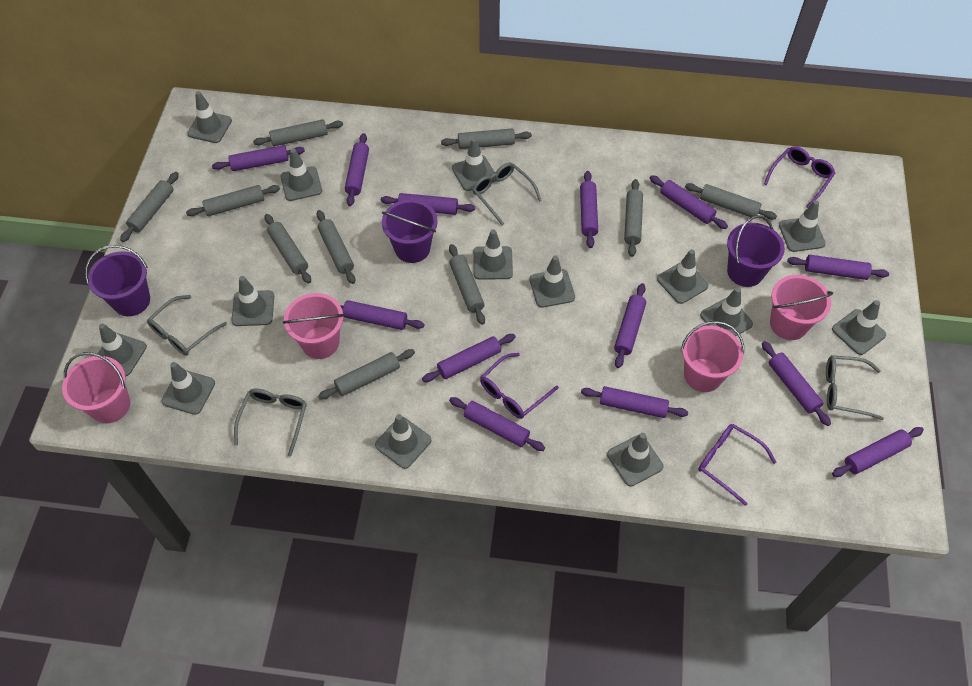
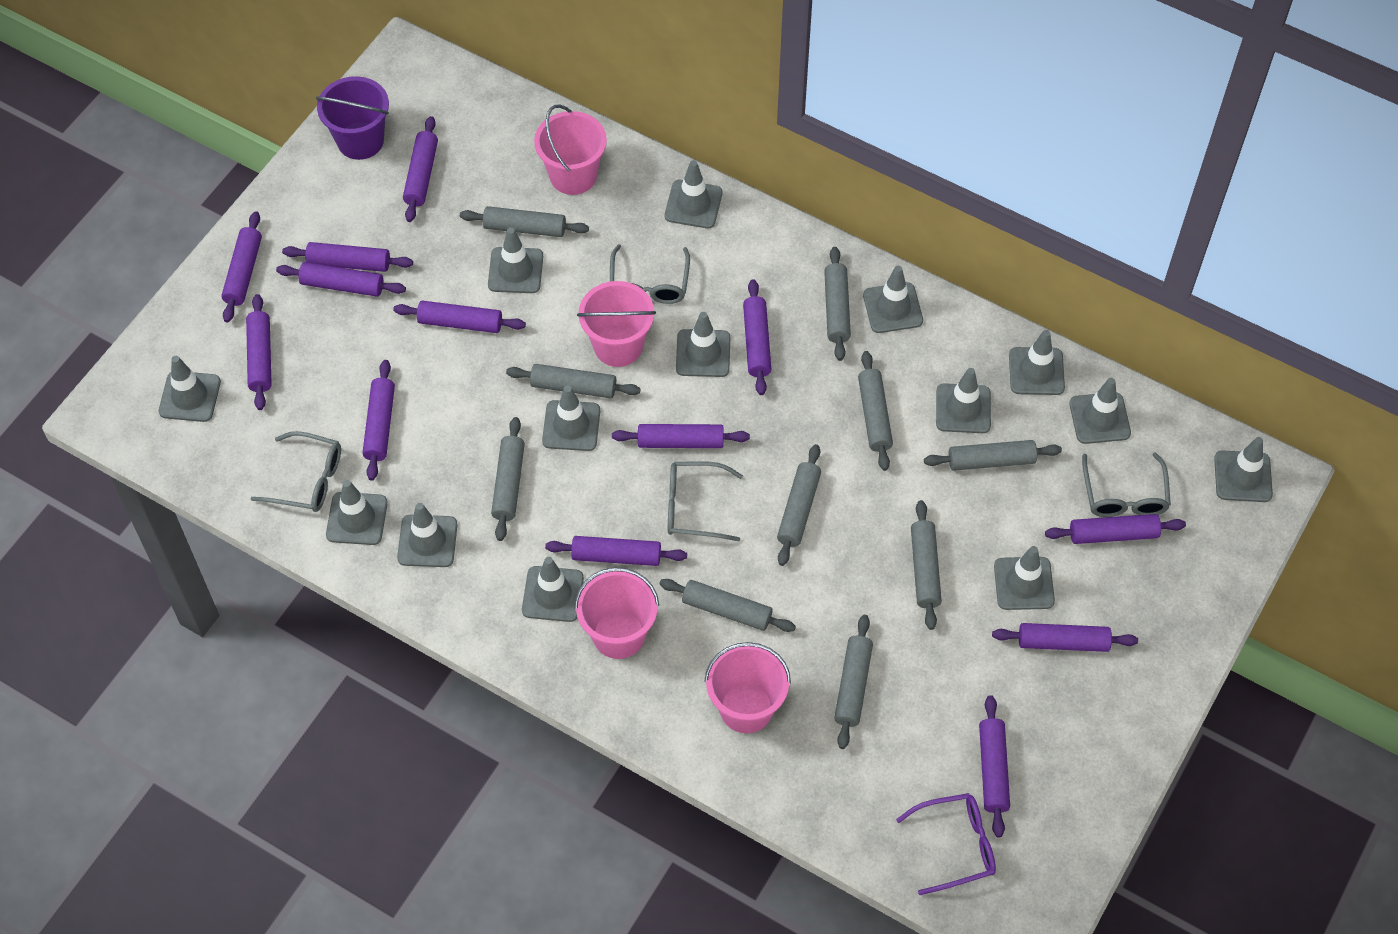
purple bucket: [85,245,150,316] [382,199,438,263] [727,215,785,287] = 3 -> [316,76,389,160] = 1
purple glasses: [480,353,559,419] [698,424,776,506] [764,146,835,208] = 3 -> [896,793,996,895] = 1

